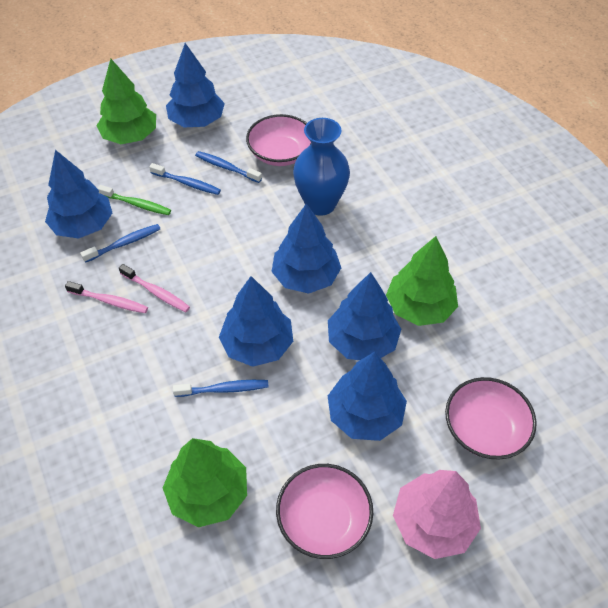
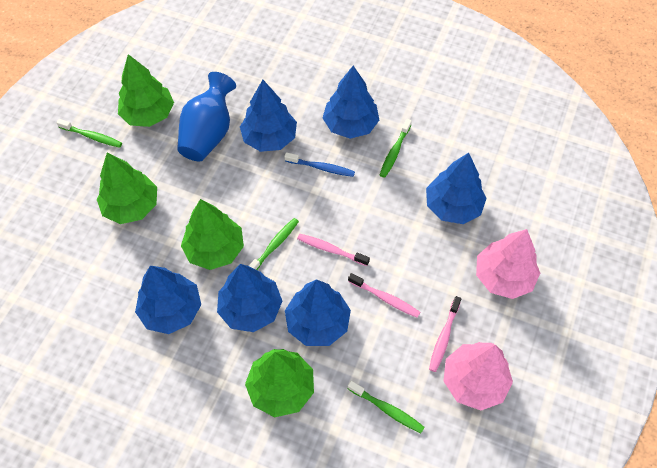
blue toothbrush: [80,224,160,263] [149,163,221,195] [173,380,269,397] [195,151,262,183] = 4 -> [284,152,355,177] = 1
green toothbrush: [97,185,171,215] = 1 -> [56,119,122,148] [249,218,299,270] [348,381,424,433] [380,119,412,178] = 4
green tree: [97,59,156,144] [163,438,247,527] [386,236,458,326] = 3 -> [97,153,157,224] [118,54,174,127] [181,199,244,270] [245,349,314,417] = 4
pink bowl: [246,114,311,166] [276,464,373,559] [445,377,537,460] = 3 -> none = 0
pink toothbrush: [65,281,148,313] [119,264,190,312] = 2 -> [297,234,370,266] [348,273,420,318] [429,296,461,372] = 3
pink tree: [393,470,481,559] = 1 -> [443,342,513,411] [476,229,540,299] = 2

